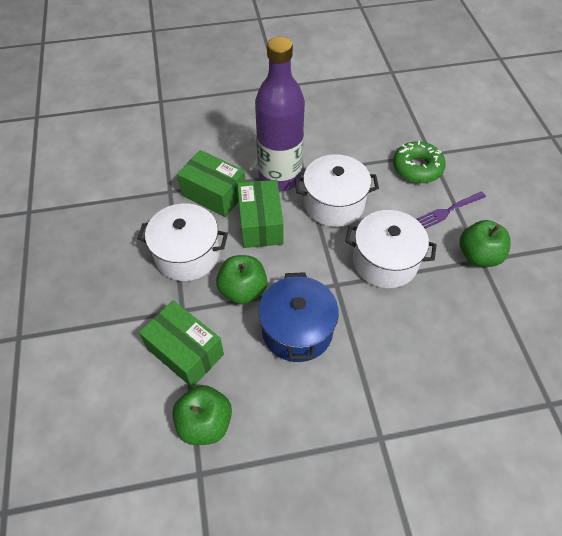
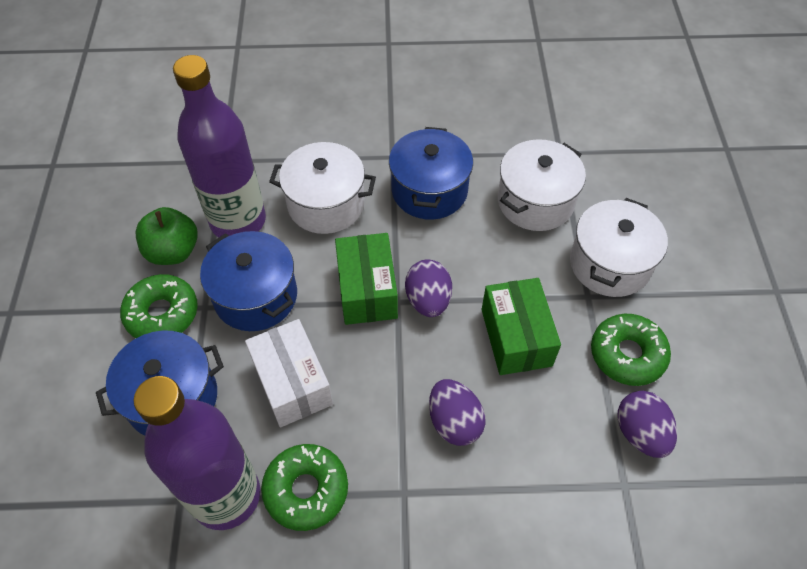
blue pot: [258,272,339,362] = 1 -> [96,330,224,436] [200,231,297,331] [389,127,473,220] = 3
green apple: [172,385,232,445] [216,255,267,304] [460,220,511,267] = 3 -> [136,207,198,265] = 1
green box: [139,300,224,387] [177,150,246,217] [237,180,284,248] = 3 -> [335,233,398,325] [482,278,561,375] = 2
green donut: [393,141,446,183] = 1 -> [120,274,198,338] [261,444,348,531] [591,314,671,386] = 3
purple bottle: [255,37,305,191] = 1 -> [133,376,260,530] [173,55,266,237] = 2
purple egg: none = 0 -> [405,259,452,317] [429,379,485,446] [618,391,677,458] = 3
purple fork: [417,191,486,229] = 1 -> none = 0
white box: none = 0 -> [245,319,333,428] = 1

